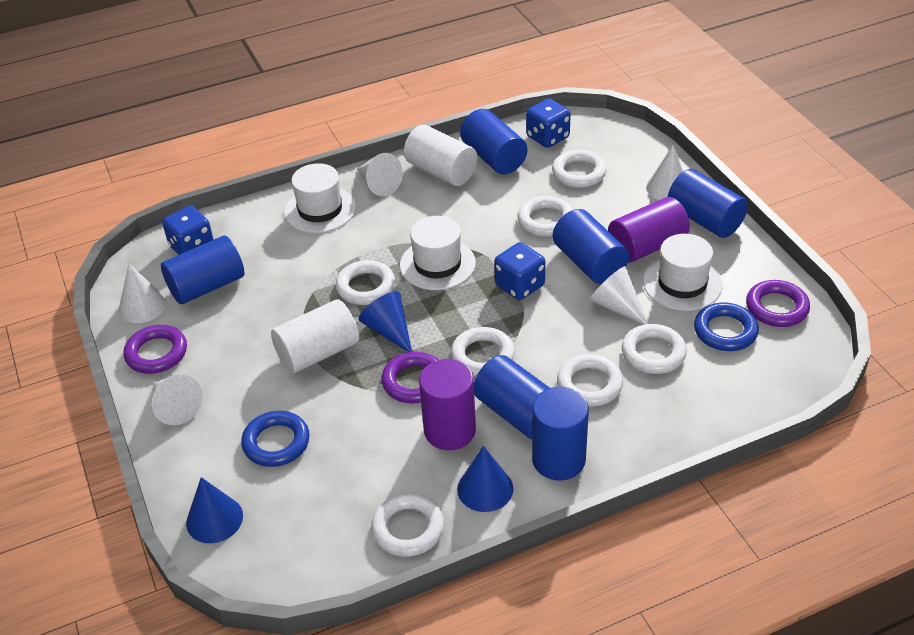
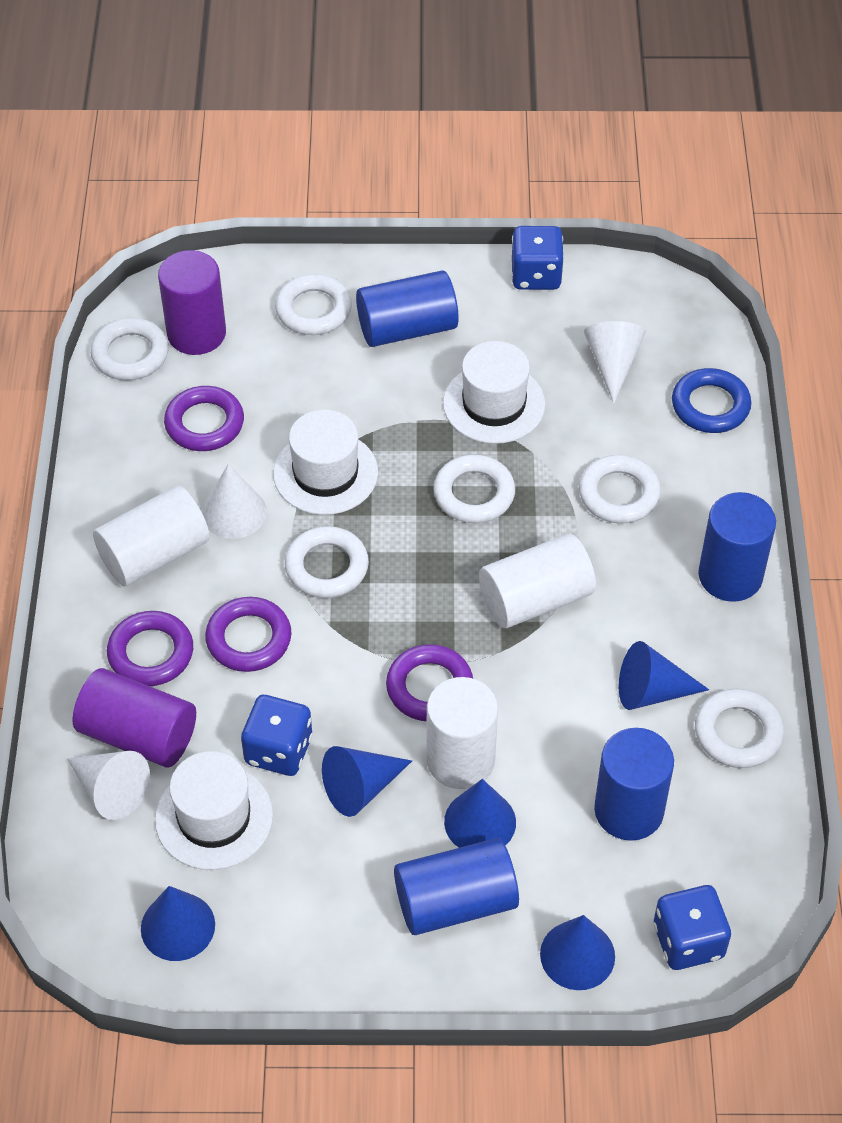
blue cone: [186,477,243,543] [359,291,412,352] [457,446,513,512] = 3 -> [141,886,215,961] [322,746,412,817] [444,779,516,848] [540,915,615,990] [619,641,709,710] = 5
blue cylinder: [161,236,245,304] [460,109,528,174] [474,355,550,439] [532,387,589,480] [553,209,629,284] [668,169,748,238] = 6 -> [356,270,459,347] [394,838,519,935] [594,728,674,841] [698,492,776,602] = 4
blue ring: [241,411,310,467] [694,303,759,351] = 2 -> [672,368,751,433] = 1
purple ring: [123,325,187,374] [381,352,438,404] [746,280,810,327] = 3 -> [107,611,193,686] [164,386,244,451] [205,597,291,672] [386,644,473,721] = 4
white cone: [119,264,167,323] [152,374,203,425] [357,153,403,196] [590,267,648,325] [646,145,684,200] = 5 -> [67,751,150,820] [202,464,267,539] [584,321,646,403] = 3
white cylinder: [271,300,359,374] [404,125,477,186] = 2 -> [93,486,210,586] [426,677,498,789] [479,534,596,628] = 3
white ring: [336,260,395,305] [371,493,444,557] [451,327,515,376] [518,196,573,237] [552,150,607,188] [557,354,623,407] [622,324,687,374] = 7 -> [91,318,169,380] [275,274,352,335] [285,526,369,598] [433,455,515,523] [579,455,661,523] [695,689,784,768] = 6

